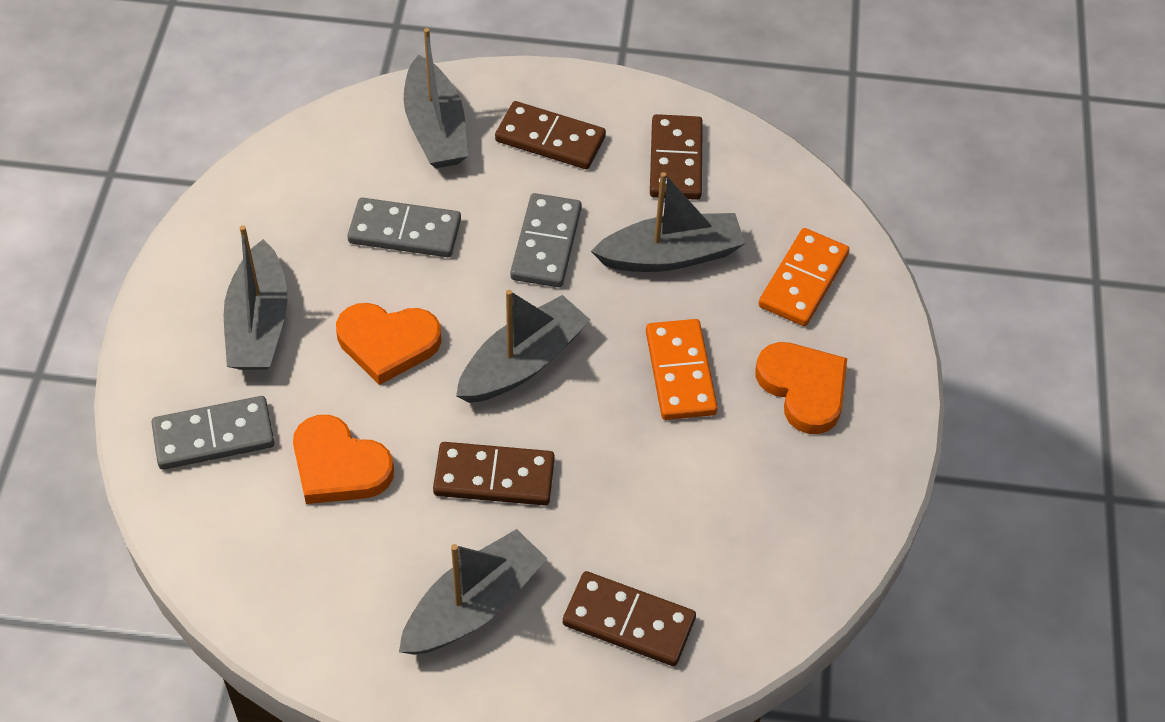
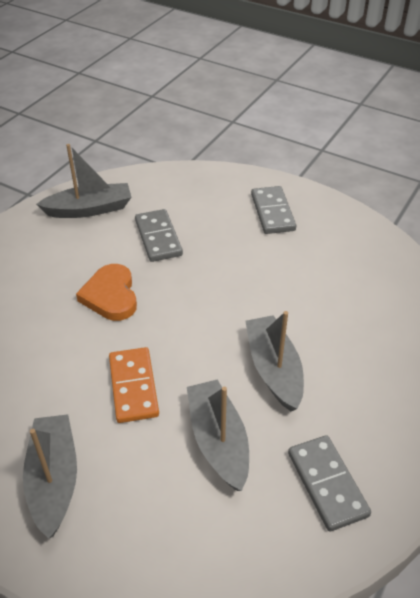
brown domino: [433,442,555,506] [495,101,606,169] [563,571,696,666] [650,114,703,200] = 4 -> none = 0
grey boat: [224,225,287,370] [399,529,548,655] [404,28,468,168] [456,290,590,403] [591,172,746,272] = 5 -> [23,414,77,539] [36,144,132,218] [187,380,249,491] [245,311,304,411] = 4
orange domino: [646,319,718,420] [759,228,849,326] = 2 -> [109,347,159,423] = 1
orange heart: [293,415,394,504] [336,303,441,385] [756,342,847,434] = 3 -> [76,264,137,321] = 1

